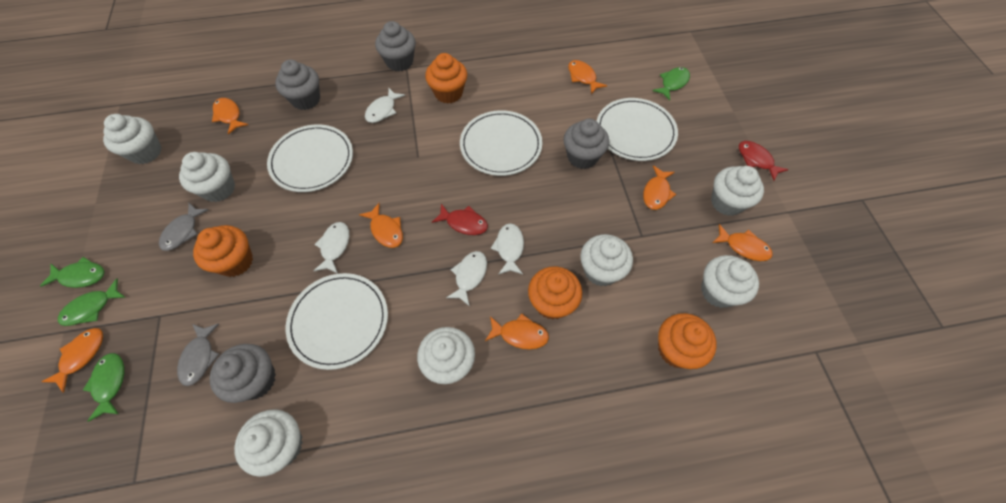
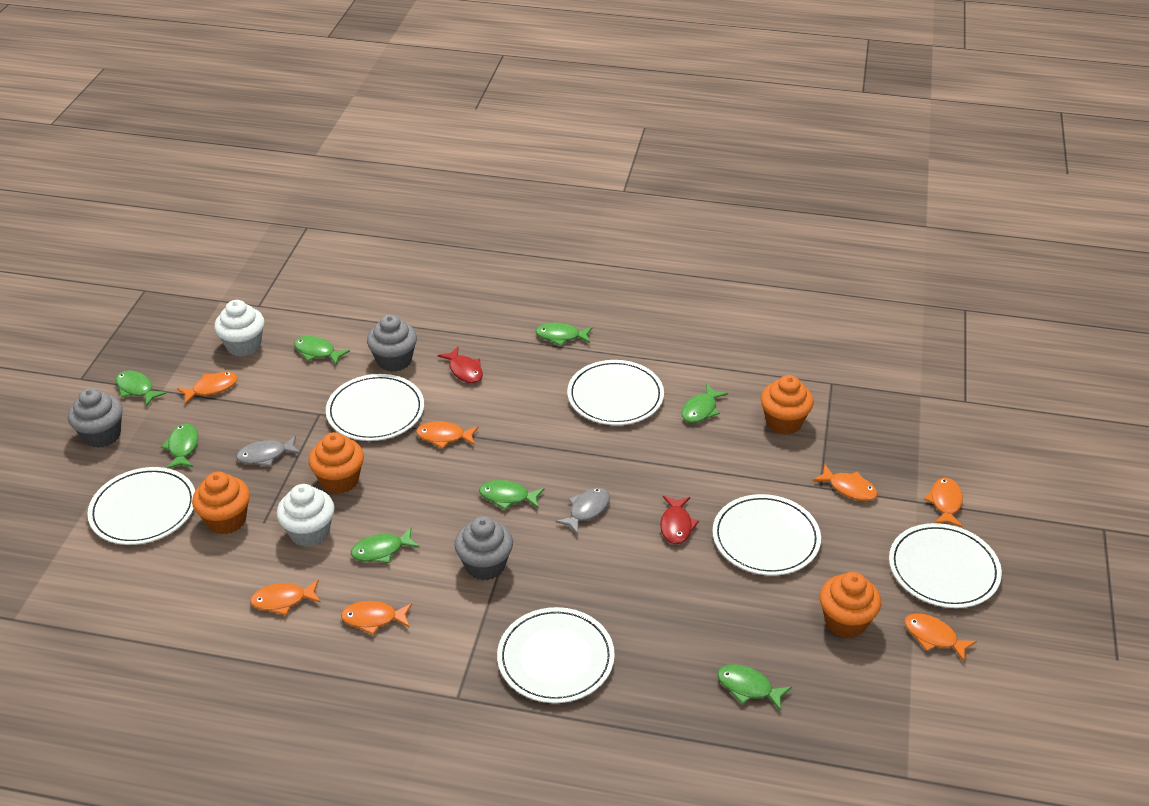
green fish: [40,257,104,288] [58,278,125,326] [83,353,124,422] [653,67,690,100] = 4 -> [116,371,167,406] [161,424,198,469] [294,336,350,365] [351,528,420,563] [479,480,544,510] [535,323,593,346] [682,384,728,423] [717,664,792,711] = 8
grey cupcake: [209,344,276,403] [275,60,320,110] [375,21,416,72] [564,119,609,169] = 4 -> [68,388,123,448] [367,314,417,372] [455,516,513,581] = 3
white cupcake: [103,114,161,164] [179,152,235,202] [234,409,303,477] [417,327,475,384] [580,234,633,286] [701,255,759,308] [711,166,764,216] = 7 -> [214,300,265,357] [277,484,334,547] = 2
white fish: [314,222,349,274] [365,88,405,123] [446,251,487,307] [491,223,524,275] = 4 -> none = 0
white plate: [267,124,353,192] [286,273,388,370] [460,110,542,176] [597,98,678,161] = 4 -> [87,467,195,545] [326,374,424,441] [497,607,615,703] [567,360,664,425] [712,494,821,575] [889,523,1002,608] = 6

